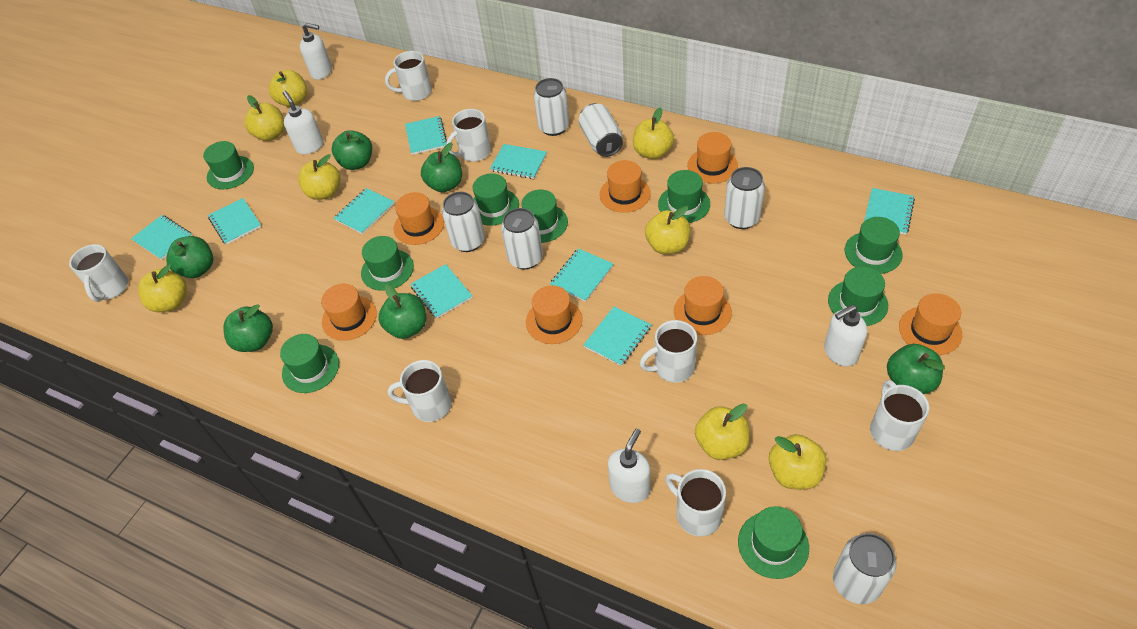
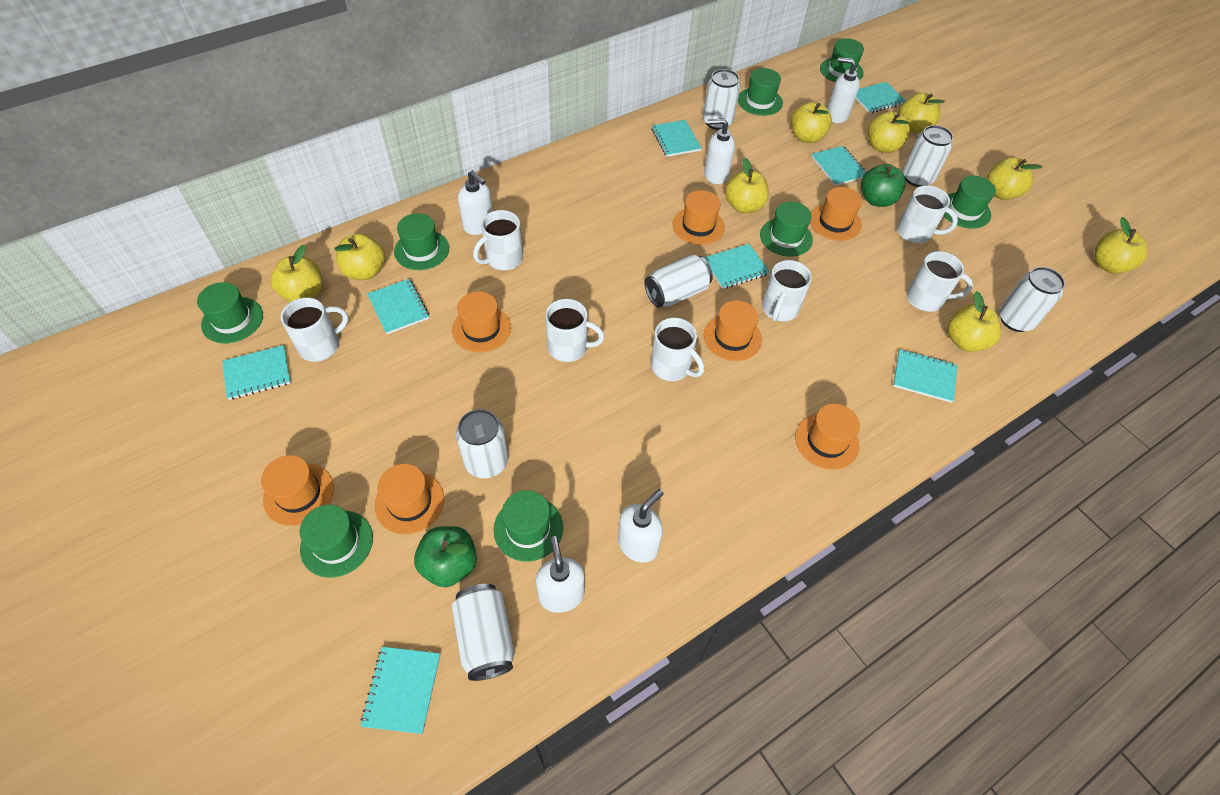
green apple: [166,236,213,278] [223,304,273,352] [332,130,372,170] [378,284,426,339] [421,142,462,192] [887,344,945,394] = 6 -> [414,526,477,587] [861,164,906,207] = 2
green hat: [203,141,254,189] [280,334,339,393] [361,236,414,291] [473,173,519,226] [521,190,568,243] [658,170,710,223] [738,506,809,579] [828,266,888,326] [845,217,903,274] = 9 -> [197,282,263,343] [300,505,373,578] [394,213,449,270] [493,490,563,562] [738,68,783,116] [760,202,813,257] [820,38,864,82] [943,176,996,229] = 8
turquoise notebook: [131,215,192,260] [208,198,262,245] [334,188,395,234] [405,116,447,155] [410,264,472,319] [490,144,547,179] [550,248,613,302] [584,307,651,366] [864,188,915,235] = 9 -> [223,345,291,400] [360,647,440,734] [367,279,429,334] [651,120,702,157] [704,244,770,289] [811,146,867,186] [856,82,906,114] [893,349,957,403] = 8
white soap dispenser: [283,91,323,154] [300,23,332,80] [608,428,650,503] [824,305,867,367] = 4 -> [458,170,493,235] [536,536,585,613] [618,489,664,563] [704,118,735,184] [827,57,860,123] = 5
yellow apple: [138,264,187,312] [245,95,284,141] [269,70,307,107] [298,154,340,200] [633,107,674,159] [645,206,690,254] [695,404,750,460] [769,434,827,490] = 8 -> [271,245,323,302] [334,233,385,280] [725,158,769,214] [791,102,832,143] [868,112,910,153] [899,93,945,133] [947,291,1001,352] [987,157,1042,200] [1094,217,1148,274] = 9

